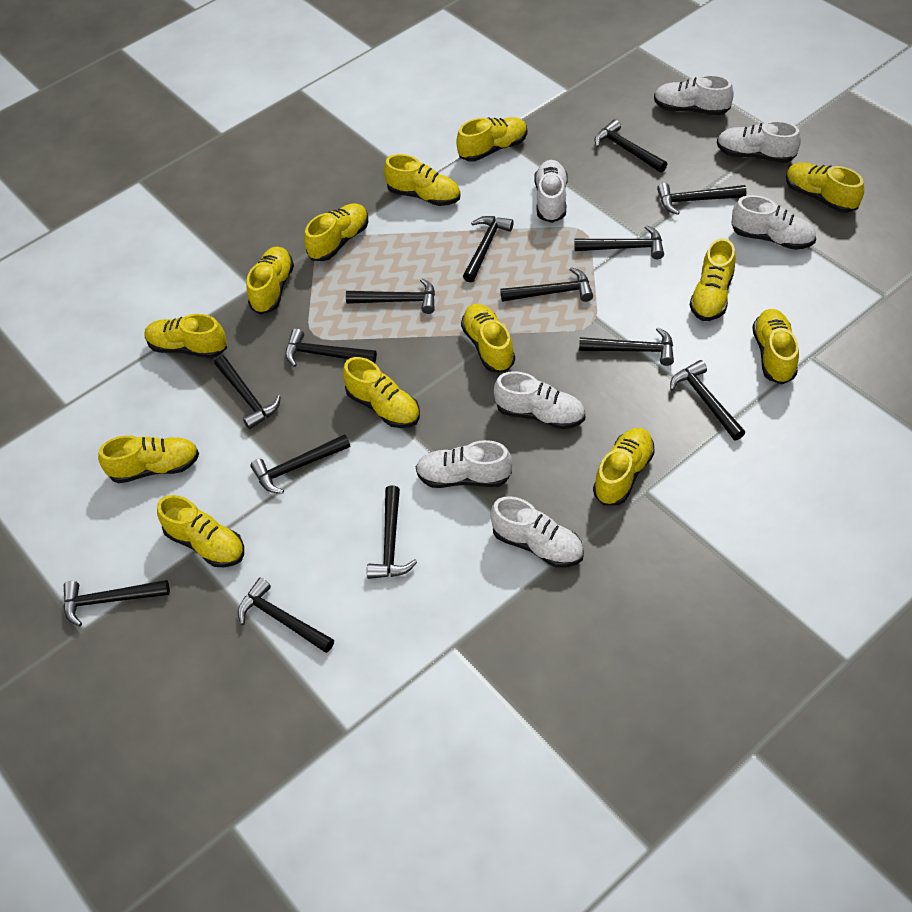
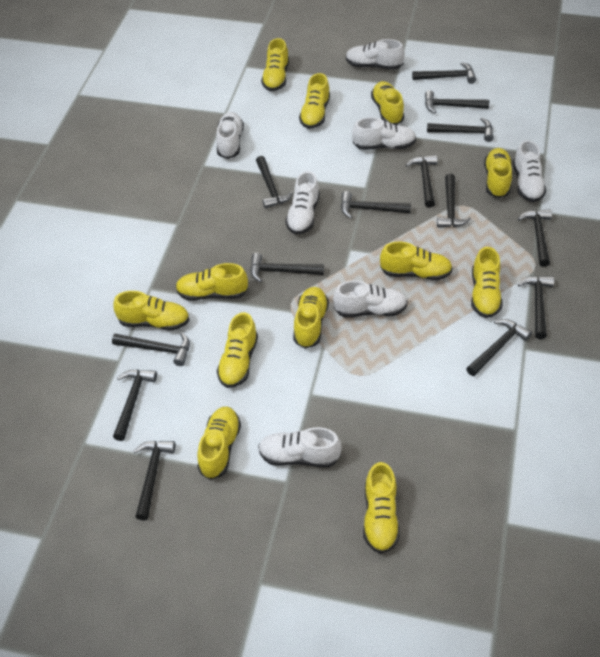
yellow shoe: [98,435,199,483] [145,314,227,358] [157,495,244,567] [246,247,294,314] [304,203,368,261] [343,357,420,428] [384,154,460,206] [456,117,527,162] [461,304,515,372] [593,428,655,505] [690,238,736,321] [752,309,799,384] [786,162,864,213] = 13 -> [113,291,190,331] [176,263,248,301] [197,407,241,480] [217,312,258,388] [261,38,289,91] [293,287,329,349] [299,73,330,129] [363,462,400,554] [371,81,404,125] [380,242,453,281] [471,247,502,318] [484,148,512,198] = 12

